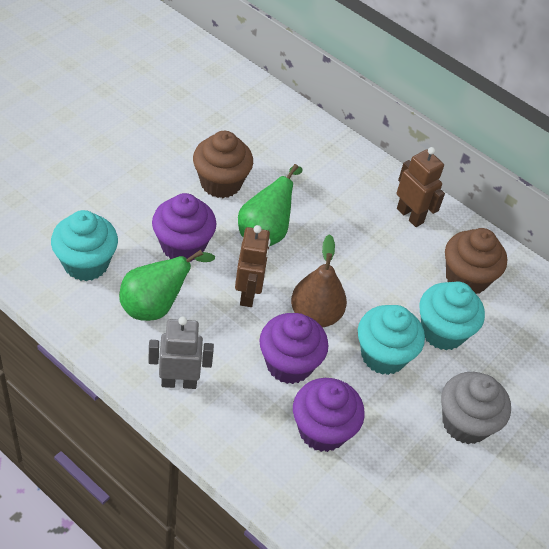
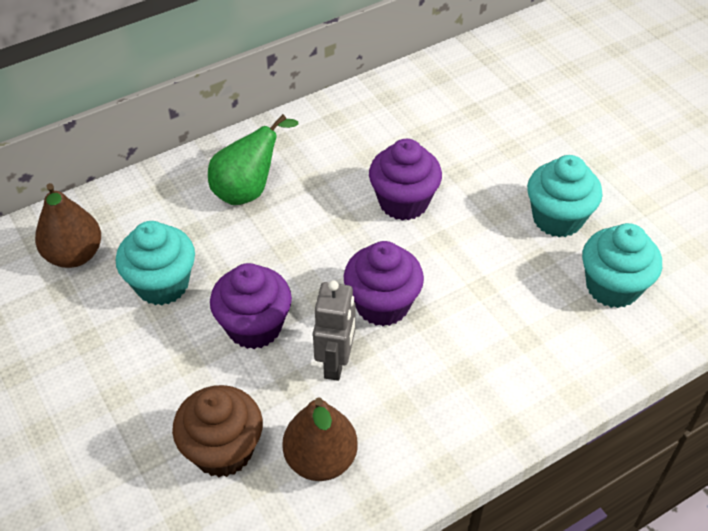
brown cupcake: [193,131,253,198] [445,228,507,294] = 2 -> [172,385,263,477] = 1
brown pear: [291,234,347,328] = 1 -> [35,183,101,268] [283,397,358,481] = 2
brown robot: [235,225,271,307] [397,147,445,227] = 2 -> none = 0
green pear: [119,250,215,321] [238,164,303,246] = 2 -> [208,114,299,205] = 1
grey cupcake: [441,372,511,444] = 1 -> none = 0

